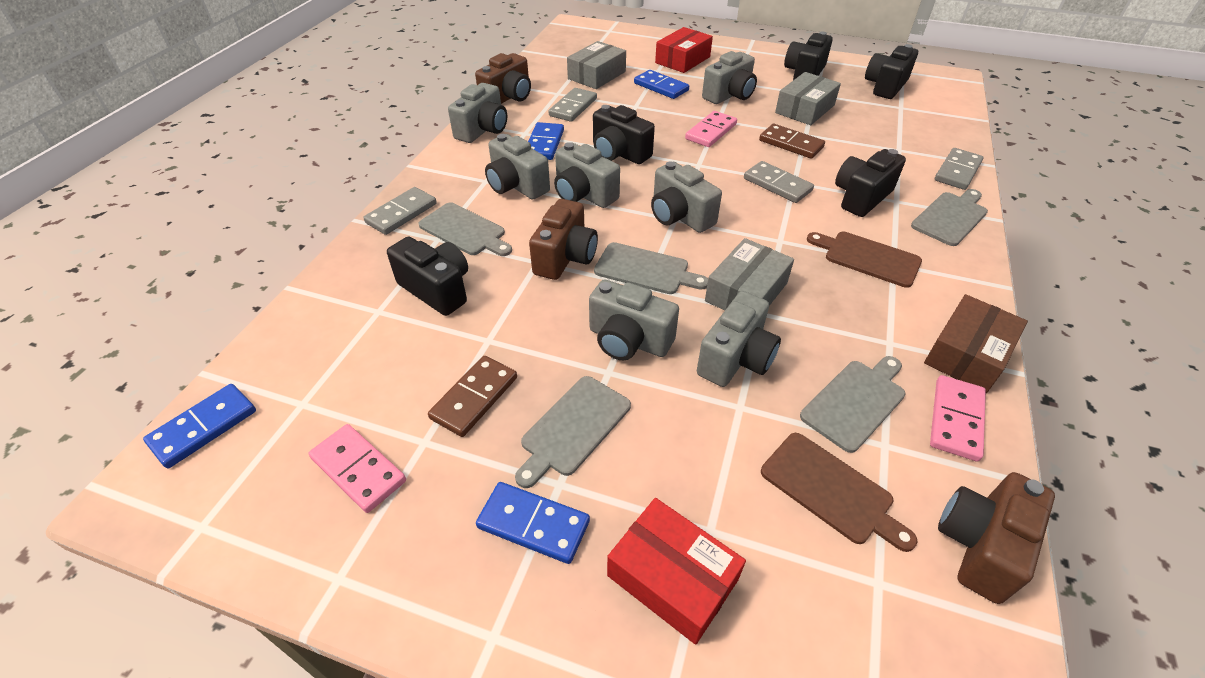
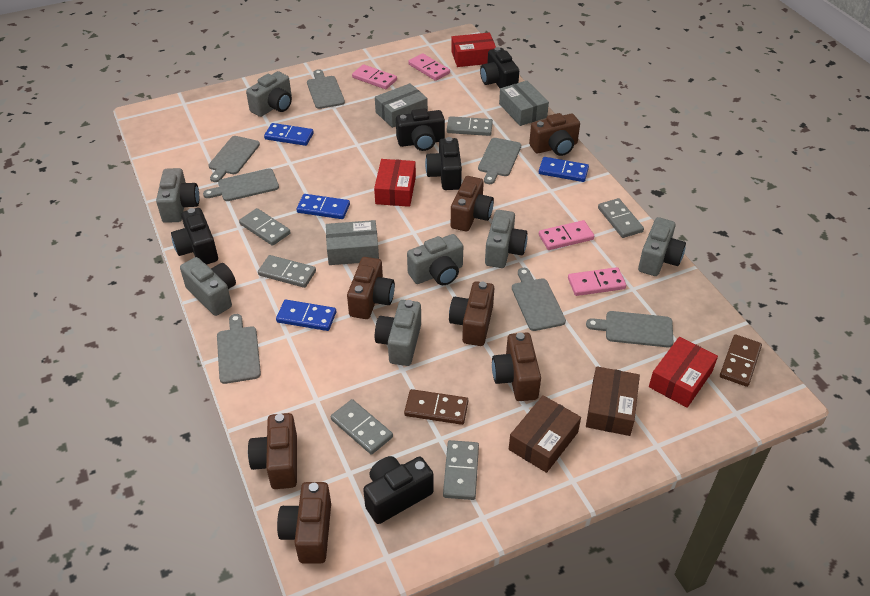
brown box: [924,294,1028,393] = 1 -> [509,395,581,473] [586,366,640,436] = 2
brown camera: [475,53,531,104] [529,199,598,280] [938,472,1055,604] = 3 -> [248,413,297,489] [277,482,331,564] [347,257,395,319] [449,281,494,346] [451,176,494,232] [492,332,541,401] [529,113,580,156] = 7
brown cutting board: [761,433,918,552] [807,232,922,288] = 2 -> none = 0
grey cutting board: [418,202,512,256] [515,376,631,488] [594,242,708,294] [800,356,905,453] [911,189,988,246] = 5 -> [203,169,279,201] [209,136,260,182] [217,314,261,384] [307,69,345,109] [478,138,521,184] [512,268,566,331] [586,311,674,347] = 7
grey domino: [363,187,437,235] [549,88,597,122] [744,161,814,203] [935,148,984,190] = 4 -> [239,208,291,246] [258,255,316,288] [331,399,393,454] [443,440,479,500] [447,116,493,136] [598,198,644,238] = 6
pink domino: [309,424,406,513] [685,111,737,147] [930,375,986,462] = 3 -> [352,64,397,89] [408,53,450,81] [539,220,594,250] [568,267,626,296] = 4
red box: [607,498,746,645] [655,27,713,73] = 2 -> [374,159,416,207] [451,33,496,67] [649,337,718,408] = 3

